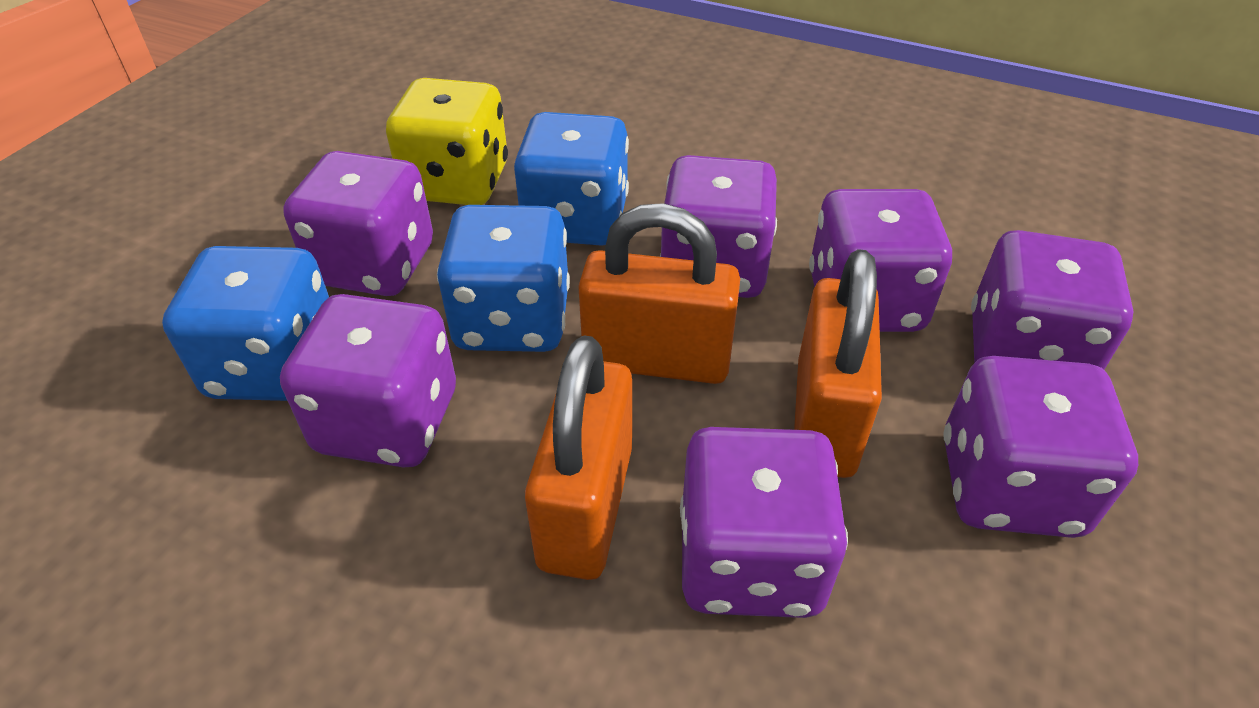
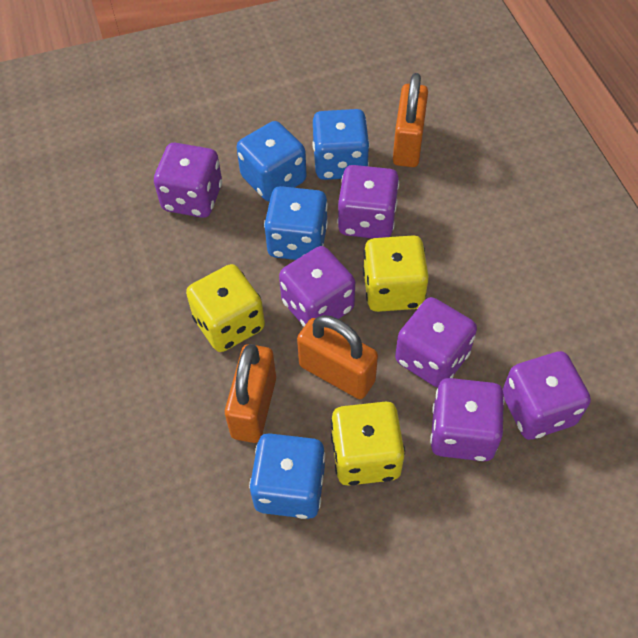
blue dice: [162,246,329,401] [437,205,570,352] [514,112,629,246] = 3 -> [237,121,306,202] [249,433,325,519] [264,186,328,260] [312,109,370,180] = 4
purple dice: [280,294,456,468] [283,151,433,296] [660,155,777,298] [680,427,848,618] [809,189,952,332] [944,356,1138,538] [971,230,1134,370] = 7 -> [154,143,222,218] [279,246,355,327] [337,165,399,238] [395,297,477,388] [430,378,505,461] [502,351,591,440] = 6
yellow dice: [386,78,508,205] = 1 -> [186,264,265,352] [331,401,405,486] [363,235,429,312] = 3

